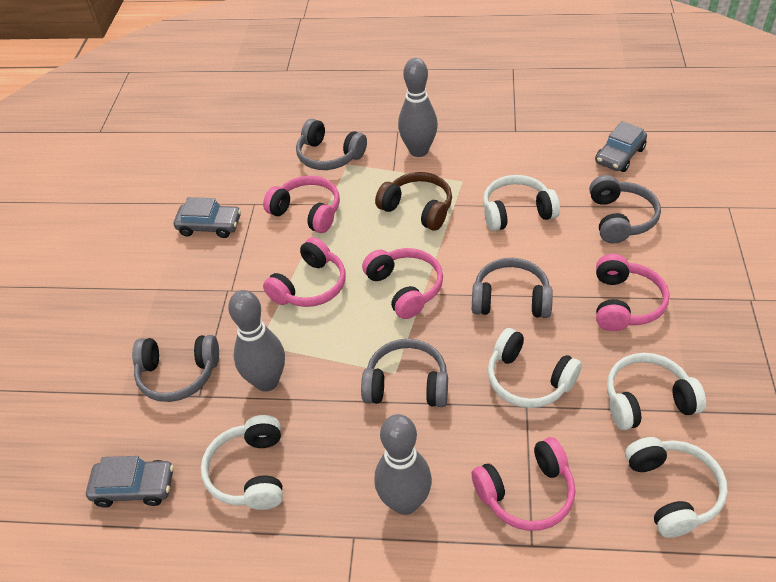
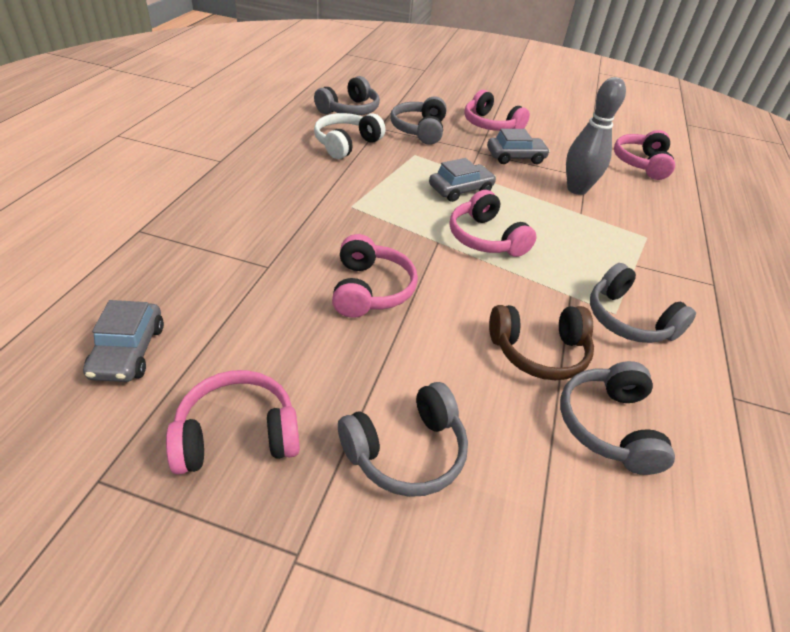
grey bowling pin: [228,290,285,392] [374,414,432,515] [398,58,438,157] = 3 -> [566,77,626,195] = 1
white headphones: [201,415,283,510] [483,175,560,231] [488,328,582,408] [607,353,706,430] [625,437,728,538] = 5 -> [314,113,385,159] = 1

